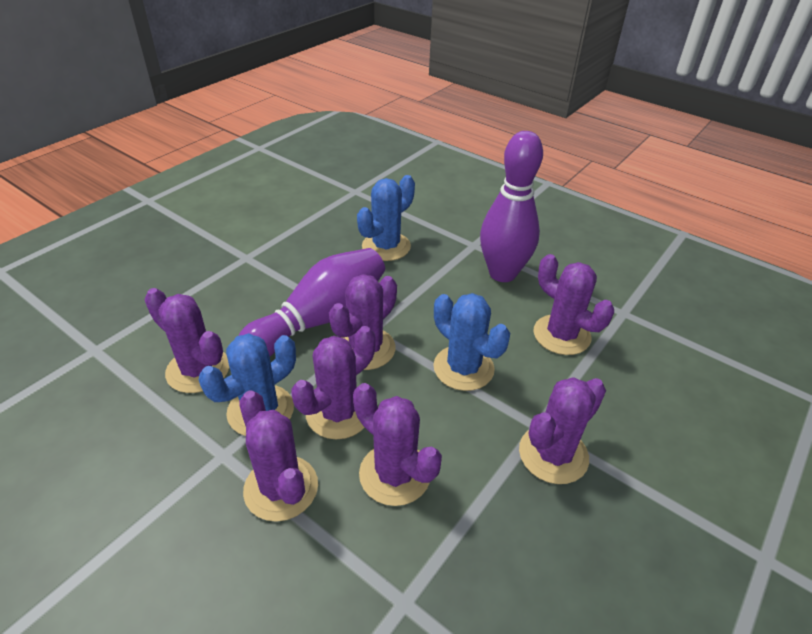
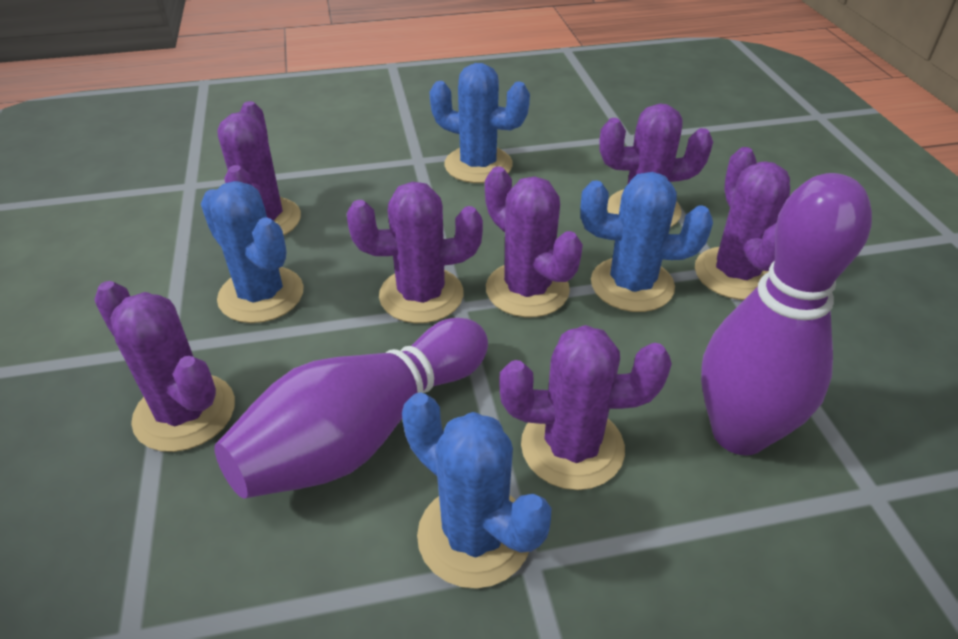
blue cactus: [199,333,296,436] [357,175,415,261] [433,293,510,391] = 3 -> [201,181,304,323] [402,393,551,589] [430,63,530,183] [581,172,713,312] = 4

